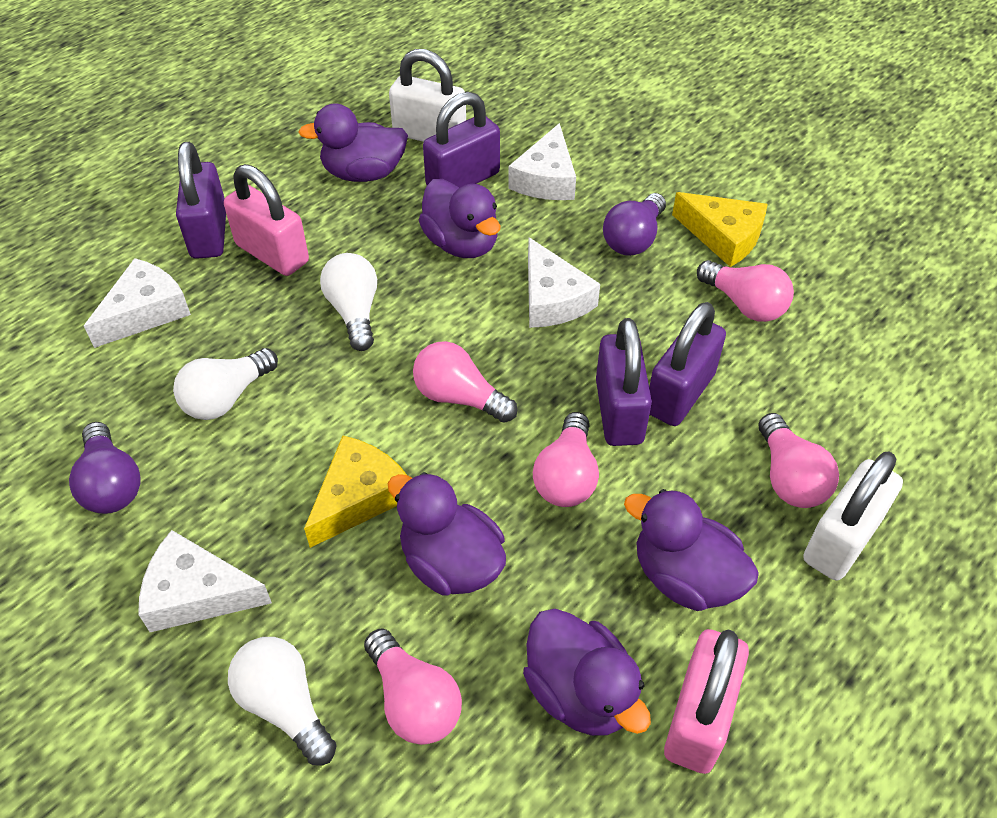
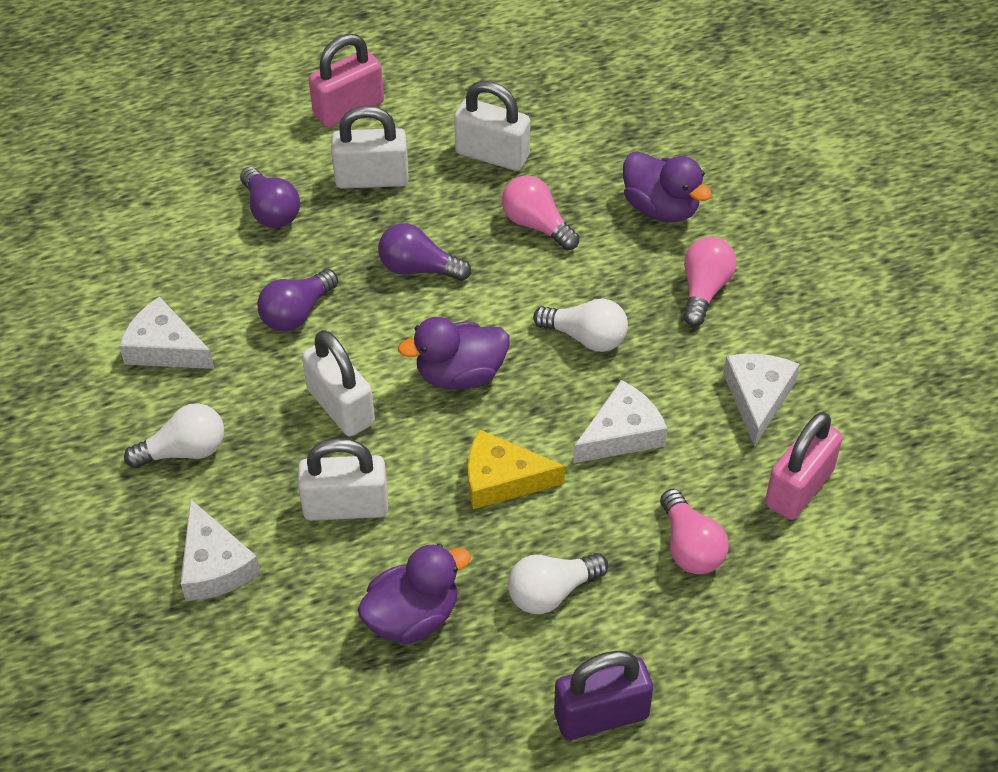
pink light bulb: [364,628,462,745] [413,341,517,423] [533,412,599,507] [697,260,794,322] [758,413,839,508] = 5 -> [502,175,580,250] [660,489,729,574] [683,237,736,326] = 3
purple duck: [299,104,408,182] [388,472,506,596] [419,179,500,258] [523,609,651,736] [624,489,759,611] = 5 -> [357,544,471,644] [398,317,509,390] [623,151,712,223] = 3
purple light bulb: [69,422,141,514] [603,193,666,256] = 2 -> [240,167,300,228] [257,269,338,332] [378,223,471,281] = 3
purple padlock: [176,142,226,259] [423,92,500,188] [596,318,652,446] [649,302,726,426] = 4 -> [554,651,653,740] = 1
white padlock: [389,49,466,142] [803,452,903,581] = 2 -> [298,438,388,521] [302,330,375,437] [331,106,408,189] [454,81,530,171] = 4
yellow cheese: [304,435,407,548] [672,192,768,267] = 2 -> [468,429,565,509] = 1

